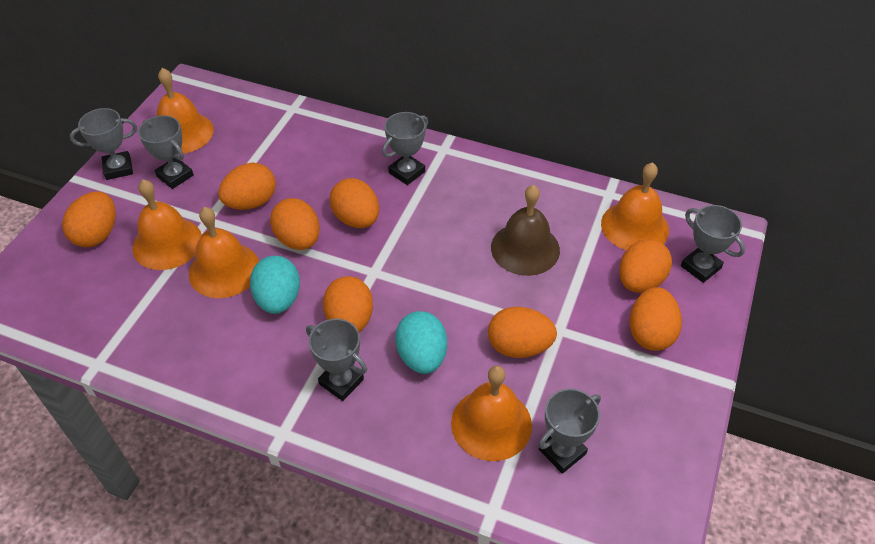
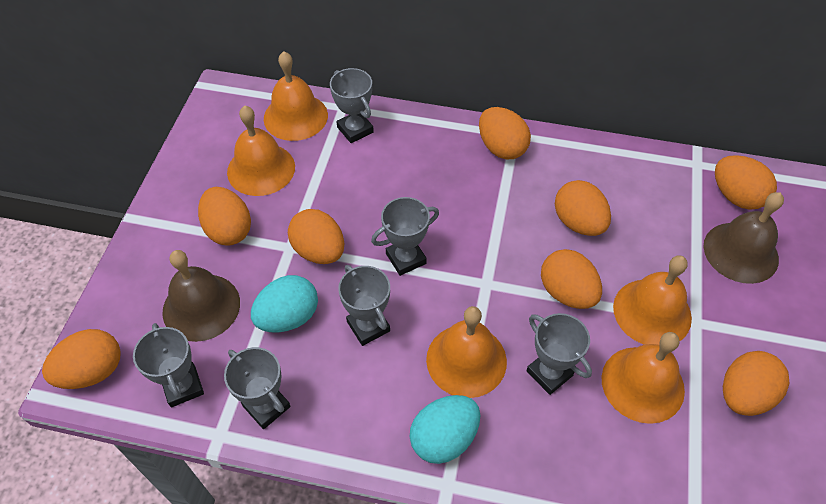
brown bell: [491,185,560,276] = 1 -> [162,250,240,342] [704,192,784,284] = 2

